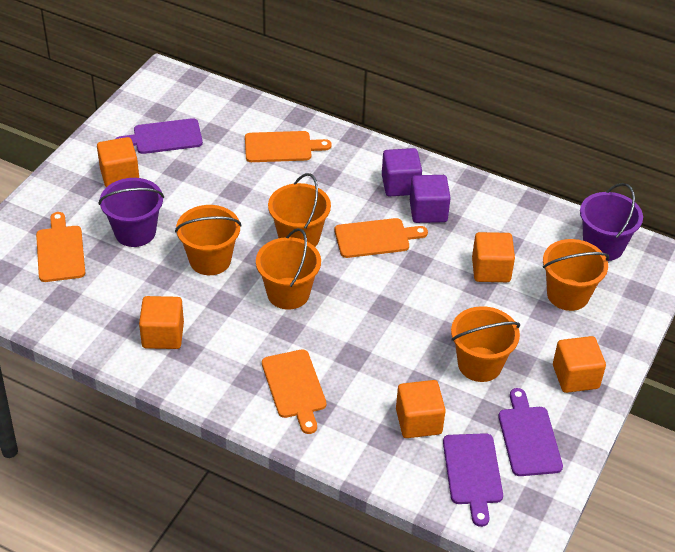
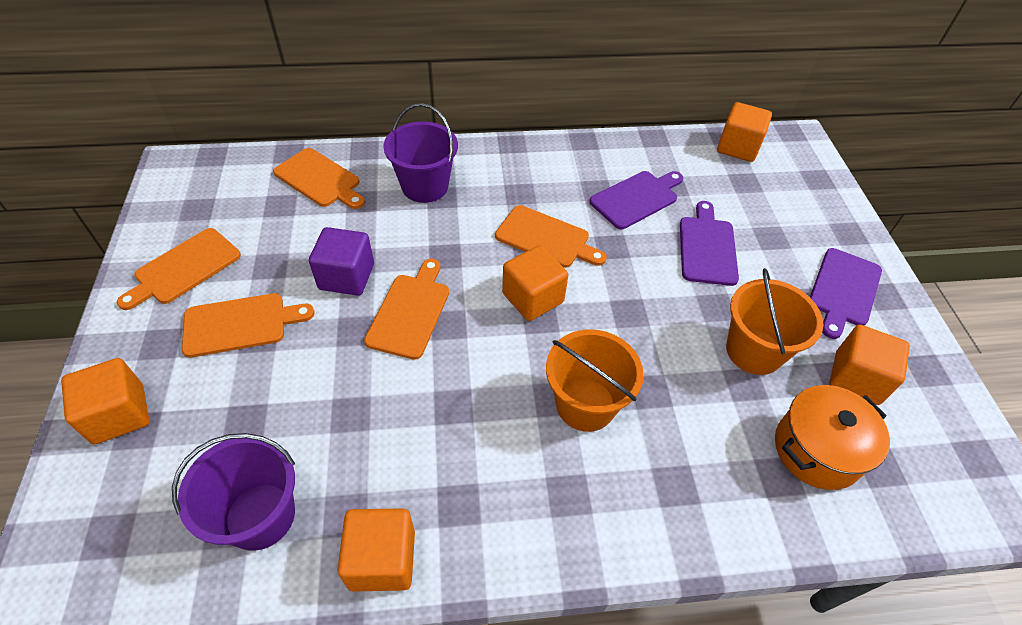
orange bucket: [175,205,242,275] [256,228,321,310] [268,173,331,247] [451,306,520,382] [543,239,609,311] = 5 -> [546,329,644,432] [726,268,823,375] = 2
orange cutting board: [36,212,85,282] [245,131,332,162] [262,349,326,434] [335,218,428,258] = 4 -> [117,228,241,310] [182,293,315,358] [273,148,365,209] [364,259,449,360] [495,205,607,268] = 5
orange pot: none = 0 -> [775,385,890,490] = 1
purple cube: [382,148,422,197] [410,175,451,223] = 2 -> [309,227,374,295] = 1

